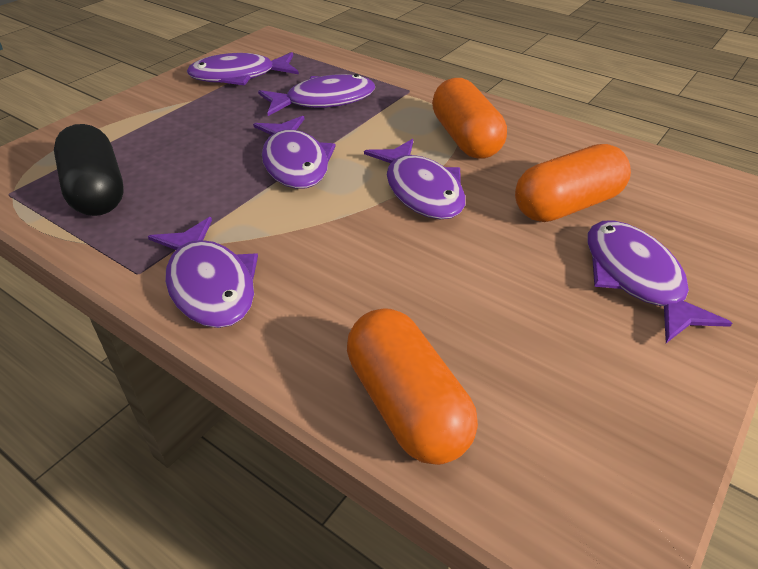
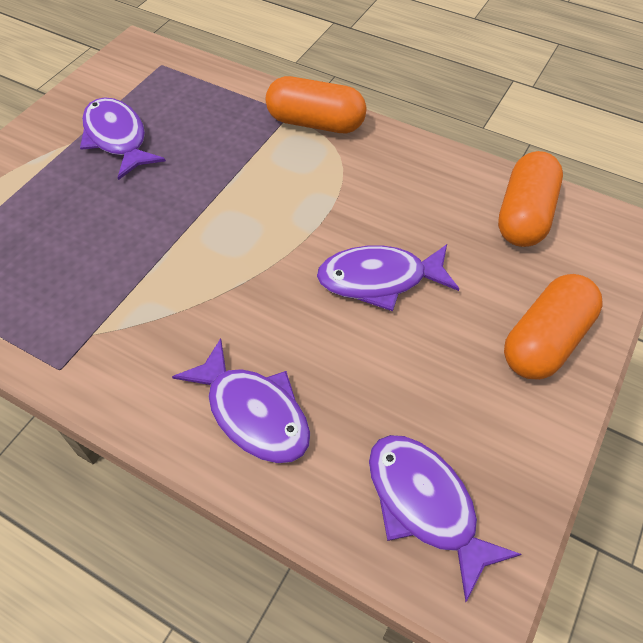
black capsule: [54,124,124,216] = 1 -> none = 0
purple fish: [148,217,258,328] [186,52,299,86] [253,116,336,189] [258,74,375,116] [364,139,466,219] [588,220,732,343] = 6 -> [80,97,166,180] [172,338,310,463] [317,244,459,311] [369,435,521,602] = 4

